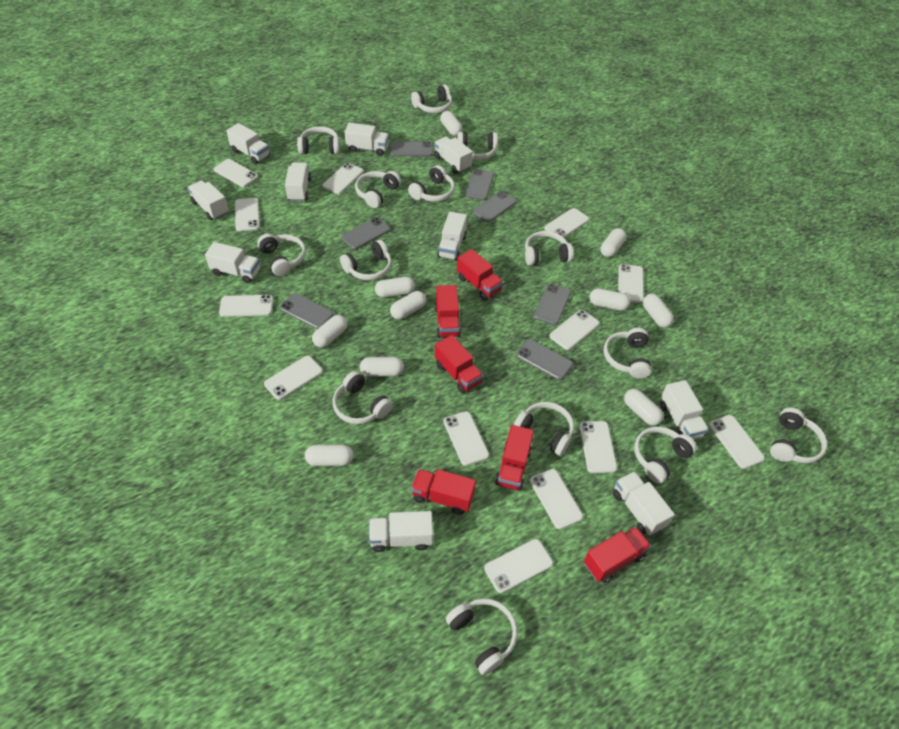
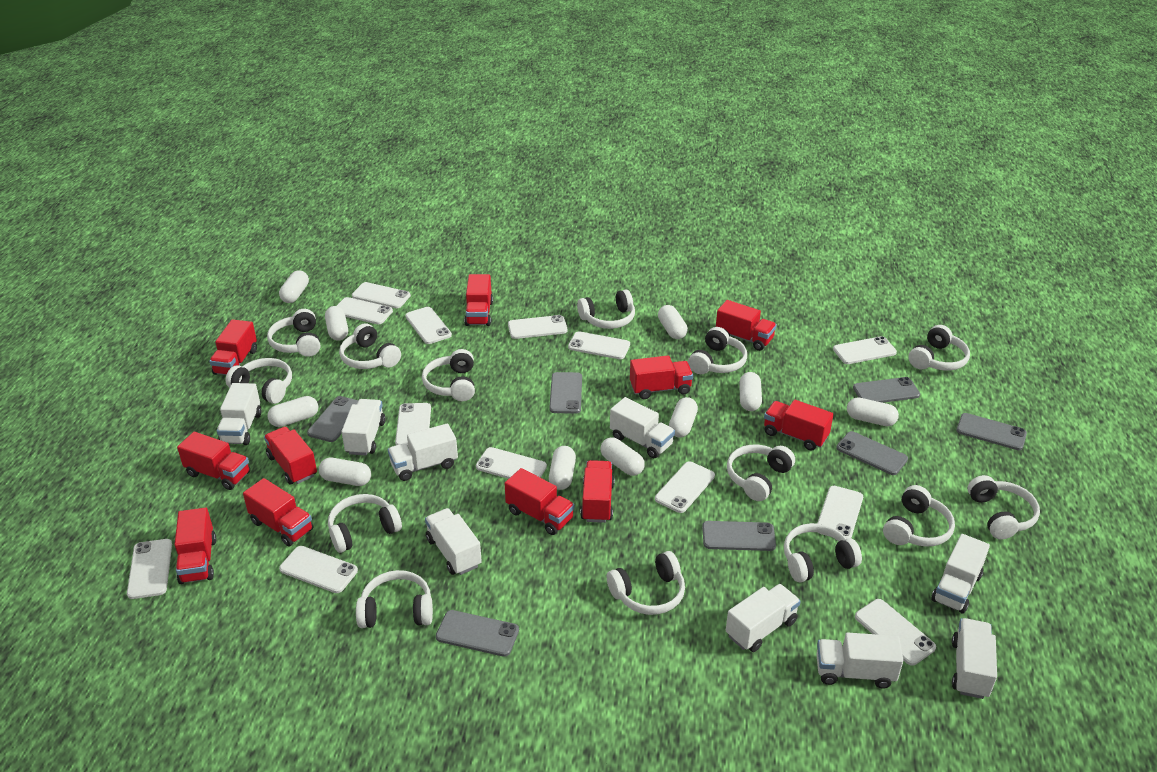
red truck: [411,469,476,515] [434,285,461,338] [435,335,483,393] [457,249,503,300] [495,425,534,491] [584,527,651,583] = 6 -> [175,508,216,584] [177,432,250,490] [209,319,257,375] [243,478,313,547] [264,427,317,484] [464,274,493,326] [505,468,575,535] [580,460,615,523] [630,356,693,399] [716,300,777,351] [764,400,834,451] = 11
white truck: [188,180,229,220] [205,242,260,283] [226,123,270,164] [285,162,311,202] [345,123,389,156] [369,511,433,552] [434,137,473,173] [437,211,467,261] [613,471,675,536] [660,380,709,440] = 10 -> [217,383,262,445] [341,399,386,455] [388,423,458,481] [425,508,482,575] [610,397,675,458] [726,584,801,652] [816,633,903,689] [932,534,990,614] [952,618,997,699] = 9

